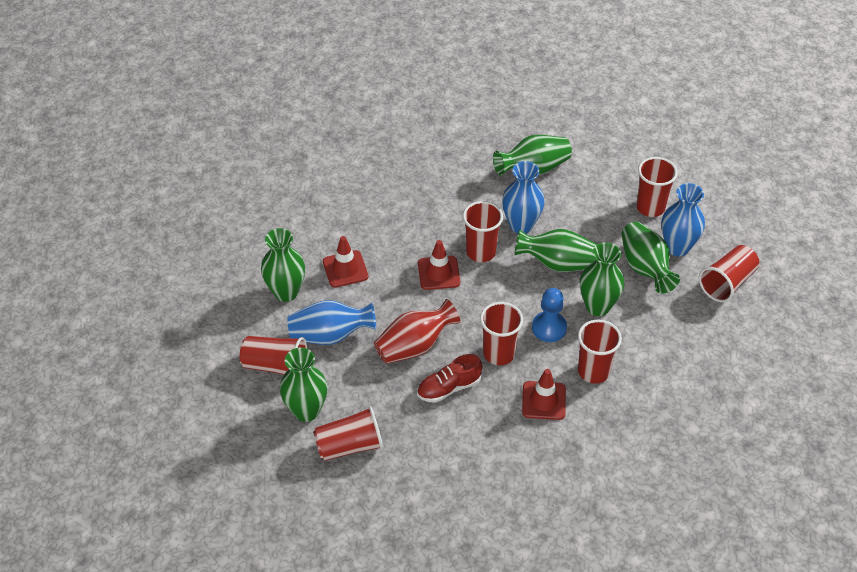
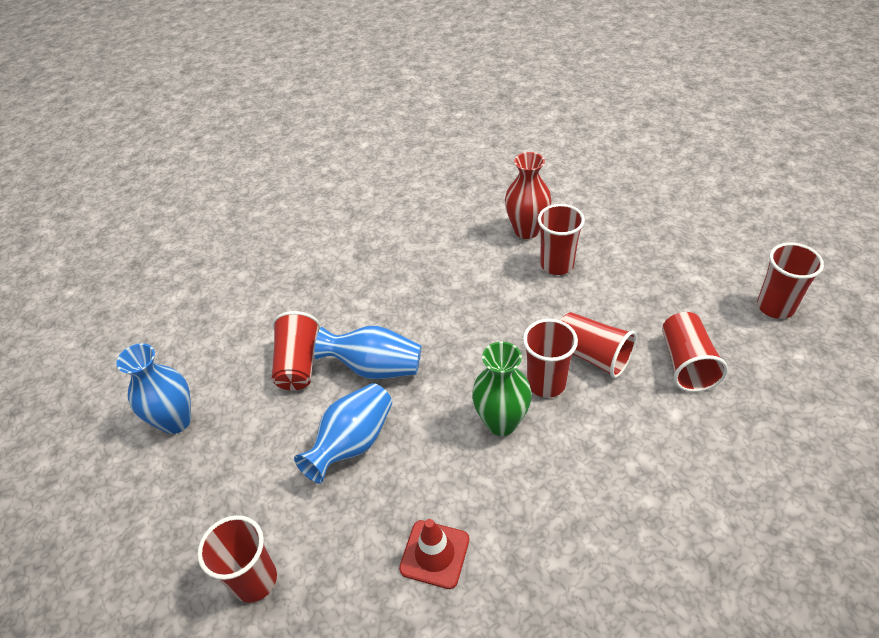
blue pawn: [532,288,567,342] = 1 -> none = 0
green vase: [261,228,305,302] [280,348,327,422] [493,135,572,176] [515,229,598,272] [580,242,624,316] [621,222,680,294] = 6 -> [472,342,532,436] = 1
red shoe: [417,354,482,403] = 1 -> none = 0
red traffic cone: [323,236,368,288] [418,240,460,290] [522,369,566,420] = 3 -> [399,519,469,589] = 1

